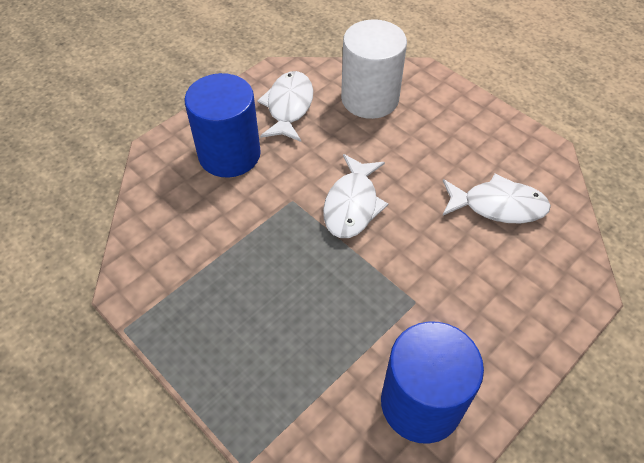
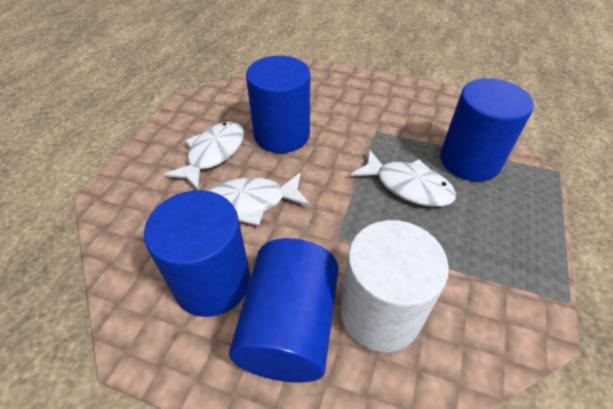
blue cylinder: [185,73,261,178] [381,321,484,444] = 2 -> [144,190,250,317] [229,238,339,383] [246,56,310,153] [440,78,534,181] = 4

